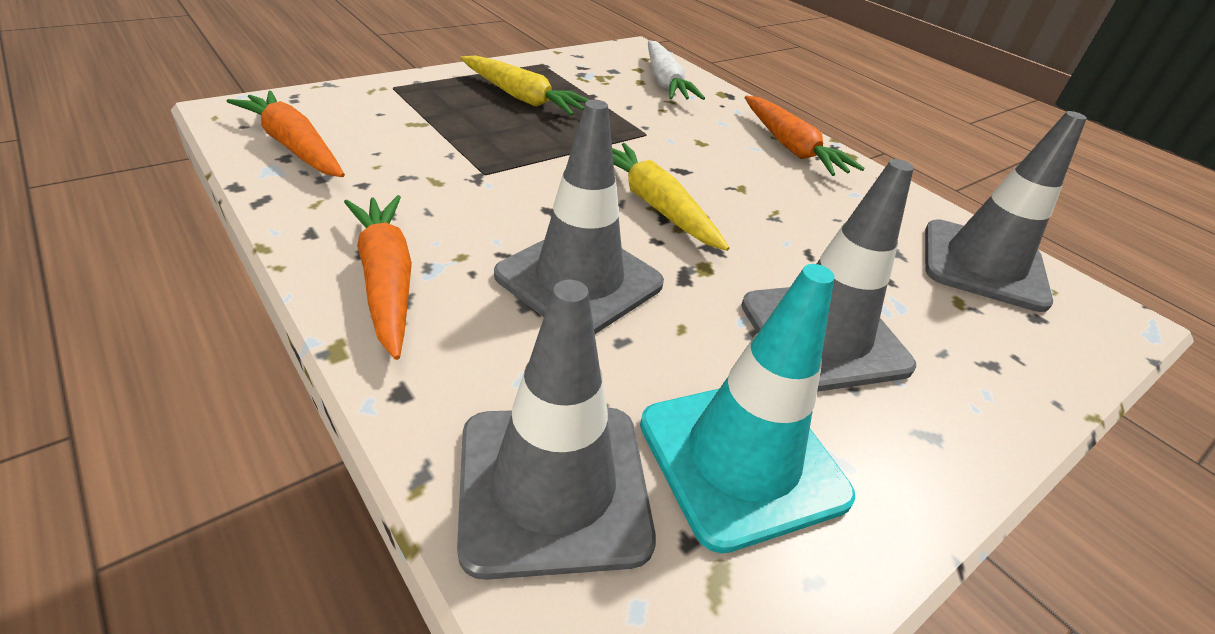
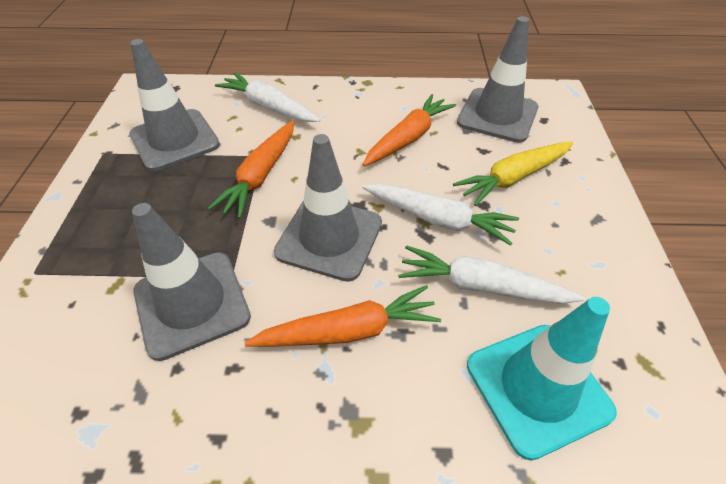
white carrot: [648,41,705,100] = 1 -> [215,72,320,122] [362,184,519,246] [398,245,585,304] = 3
yellow carrot: [460,56,590,116] [612,143,729,251] = 2 -> [453,142,573,206] = 1

